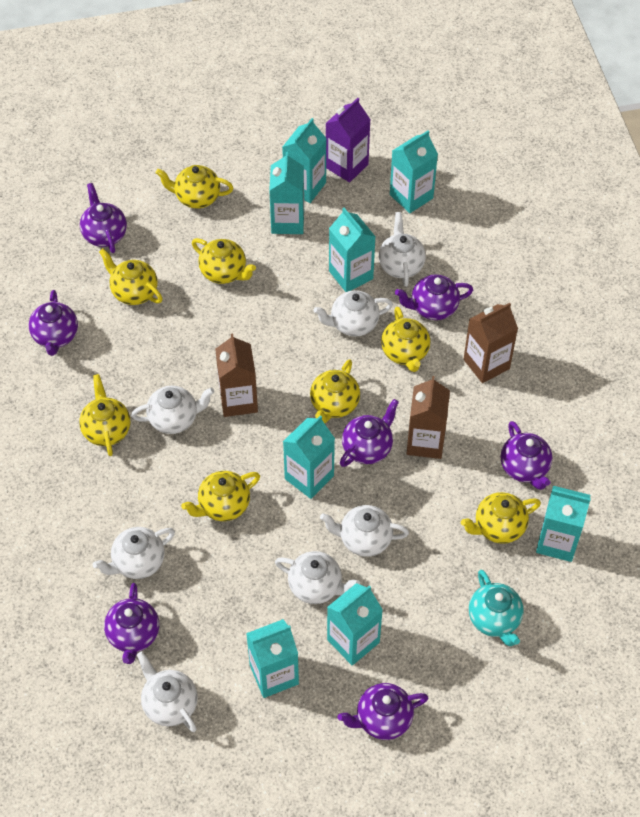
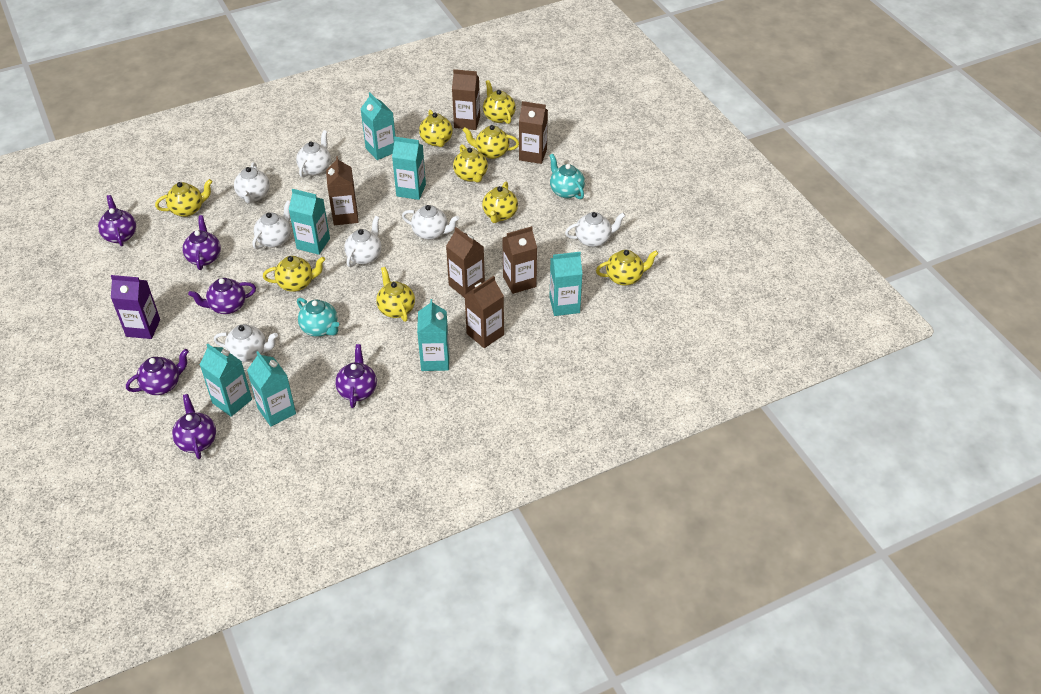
brown carton: [215,333,258,417] [407,376,450,459] [464,303,518,383] = 3 -> [326,156,359,225] [446,227,485,298] [452,69,480,130] [465,276,504,348] [502,226,537,294] [519,101,548,164] = 6
purple teapot: [29,290,78,356] [80,183,127,253] [104,583,159,664] [337,683,428,740] [340,399,399,467] [395,274,473,320] [501,421,552,490] = 7 -> [98,195,136,246] [126,349,189,395] [172,394,216,459] [182,215,221,270] [188,278,256,314] [335,344,377,408] = 6
turquoise carton: [246,619,299,698] [269,152,304,234] [282,118,327,203] [283,415,335,499] [327,583,383,666] [329,208,376,292] [390,131,438,213] [536,486,591,562] = 8 -> [200,343,252,417] [247,351,296,427] [289,189,330,255] [361,92,395,160] [392,137,426,200] [417,299,449,371] [550,252,583,316] = 7
turquoise teapot: [469,570,524,646] = 1 -> [297,298,339,337] [549,154,585,199] = 2
yellow teapot: [79,374,130,456] [99,249,163,305] [156,165,233,208] [181,471,260,521] [192,238,256,284] [310,359,360,423] [381,307,430,372] [461,492,541,544] = 8 -> [155,179,213,217] [263,256,325,292] [376,267,415,322] [419,110,453,147] [453,144,488,183] [463,125,519,159] [482,182,518,223] [483,80,516,124] [596,250,658,286] = 9

